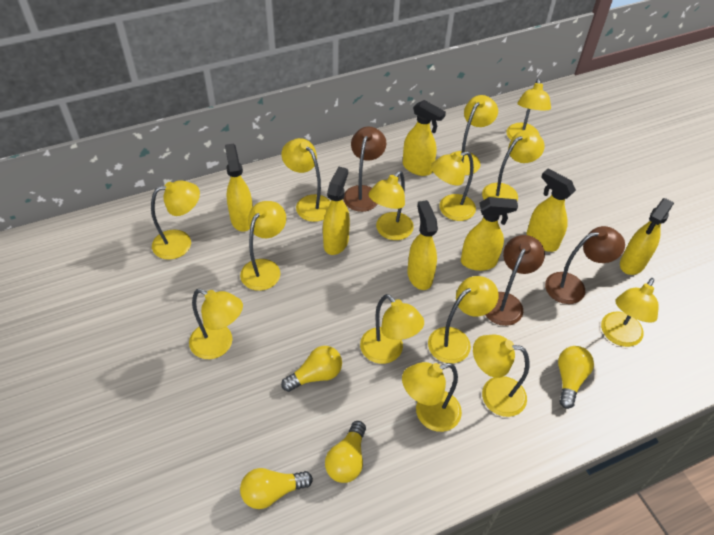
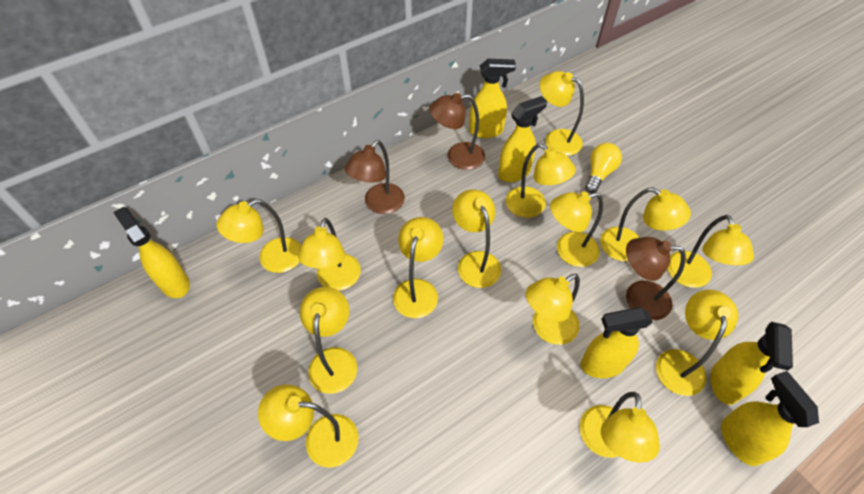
yellow light bulb: [240,468,313,509] [281,346,342,392] [325,421,366,483] [558,346,594,409] = 4 -> [585,143,622,193] = 1
yellow spray bottle: [225,143,253,232] [323,167,350,255] [403,100,446,176] [407,200,438,290] [461,197,518,271] [526,169,576,252] [620,198,674,275] = 7 -> [113,207,190,298] [469,59,516,138] [498,96,547,182] [581,307,653,378] [710,322,793,405] [721,371,819,466] = 6

